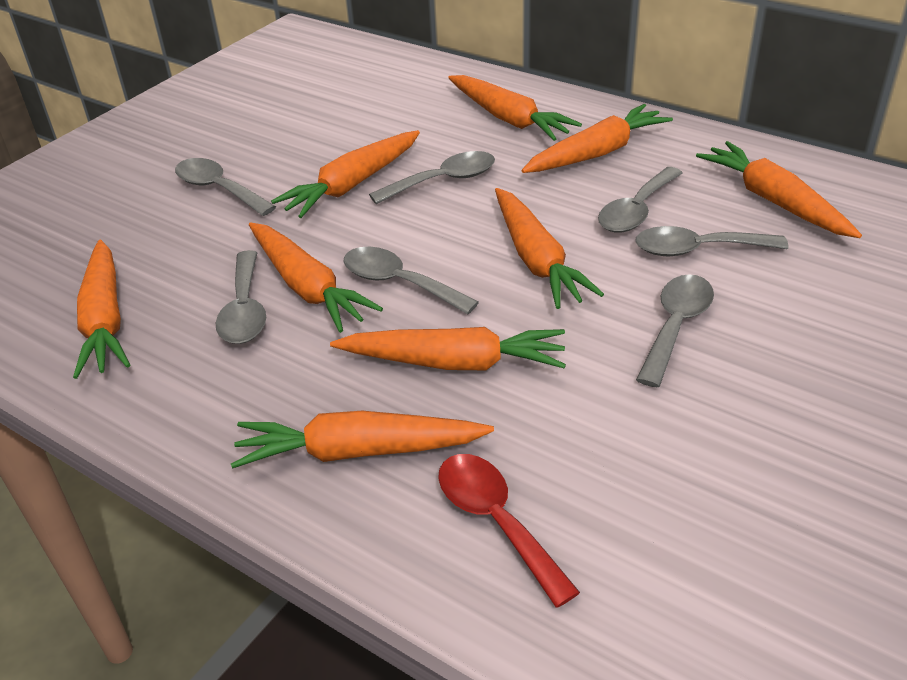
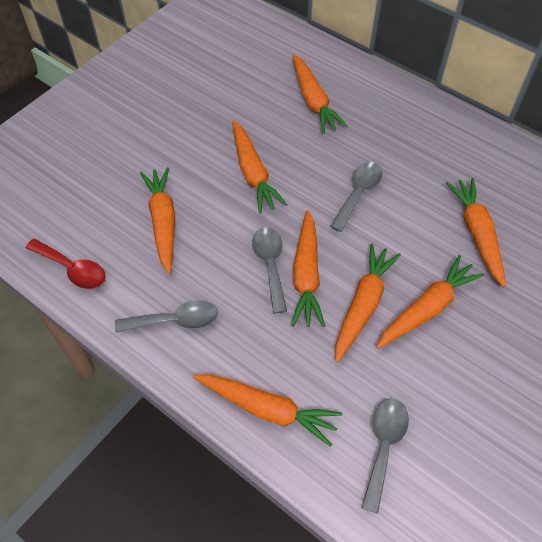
grey spoon: [175,158,276,216] [216,250,266,344] [344,247,479,314] [369,151,495,204] [598,167,683,233] [635,226,788,256] [636,274,714,388] = 7 -> [115,300,218,333] [252,227,287,314] [330,162,382,232] [362,399,409,513] = 4
orange carrot: [73,240,130,379] [231,411,494,468] [249,222,383,333] [271,130,420,218] [330,327,566,370] [448,75,582,141] [495,188,604,309] [522,104,673,173] [696,141,862,238] = 9 -> [140,167,175,274] [193,374,342,447] [232,120,287,214] [291,210,325,327] [292,54,348,134] [335,243,401,363] [377,255,484,349] [446,178,506,287] = 8

